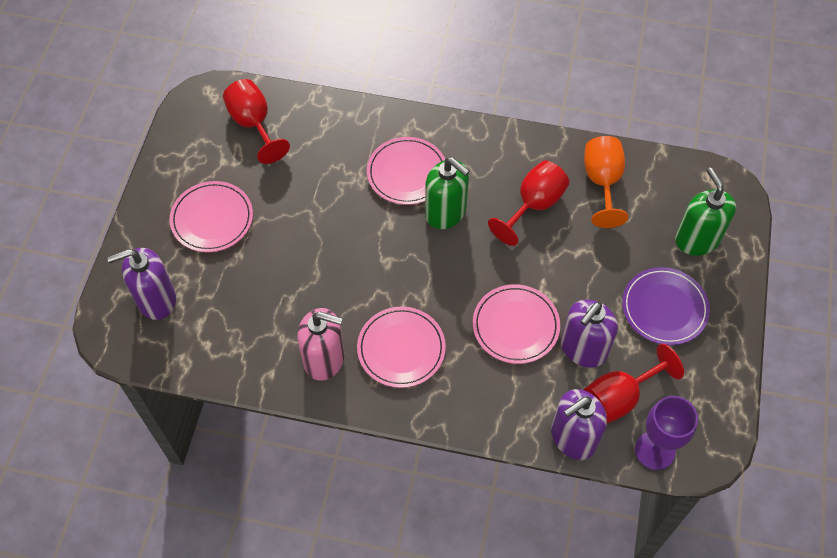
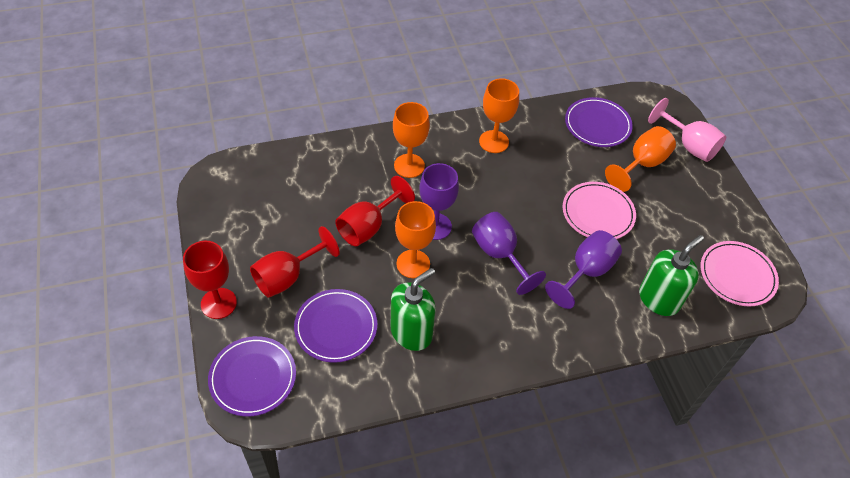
orange goblet: [584,136,628,228] = 1 -> [393,102,430,178] [395,201,436,278] [479,78,519,153] [605,126,676,192] = 4
pink goblet: none = 0 -> [648,98,726,162] = 1
pink plate: [170,181,253,252] [357,307,446,388] [367,137,445,205] [473,284,560,364] = 4 -> [563,182,636,239] [701,241,779,307] = 2
pink soap dispenser: [297,308,344,381] = 1 -> none = 0
purple goblet: [635,396,698,470] = 1 -> [419,163,459,240] [472,212,546,295] [545,230,622,309] = 3
purple plate: [622,267,710,345] = 1 -> [208,336,296,416] [294,289,377,363] [565,97,633,147] = 3
purple soap dispenser: [107,248,176,320] [551,389,607,460] [561,300,618,368] = 3 -> none = 0

